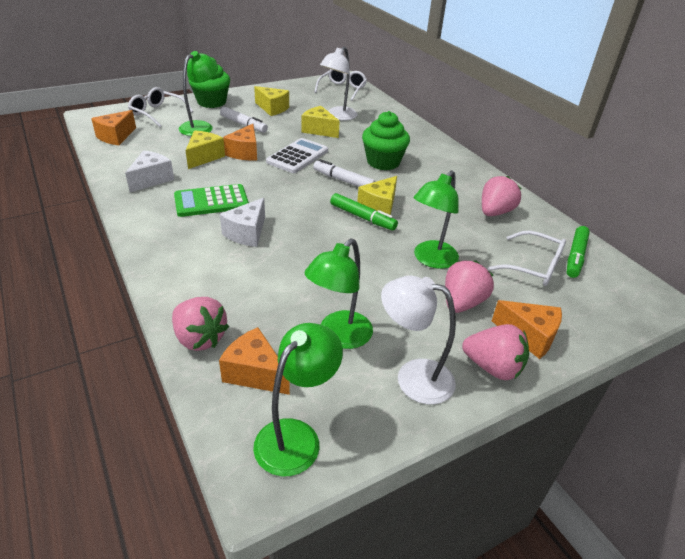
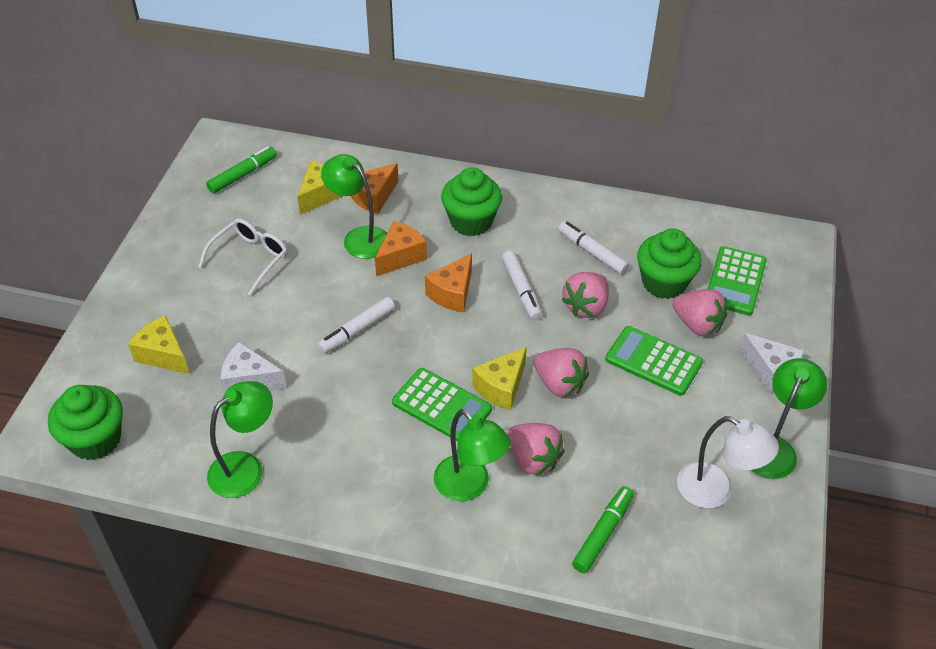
green calculator: [174,184,249,217] = 1 -> [392,368,492,442] [605,326,703,396] [708,246,767,315] = 3
green cupcake: [188,57,230,108] [362,111,410,170] = 2 -> [48,385,123,460] [441,167,502,236] [637,228,702,299] = 3
orange cheese: [91,110,136,145] [219,327,290,395] [223,124,257,161] [492,300,562,359] = 4 -> [351,163,398,215] [375,221,427,276] [425,253,472,312] = 3
white calculator: [266,138,328,173] = 1 -> none = 0
white glasses: [128,87,193,128] [314,69,367,101] [488,231,566,286] = 3 -> [198,218,288,295] = 1
white lamp: [320,47,358,121] [381,276,456,404] = 2 -> [677,416,779,508] = 1
white marker: [220,107,268,133] [313,159,376,187] = 2 -> [317,297,395,354] [502,251,542,320] [558,221,630,275] = 3
yellow cheese: [185,130,225,169] [254,86,289,116] [301,106,340,138] [357,176,397,215] = 4 -> [128,315,189,374] [297,161,342,215] [472,347,527,411] = 3

